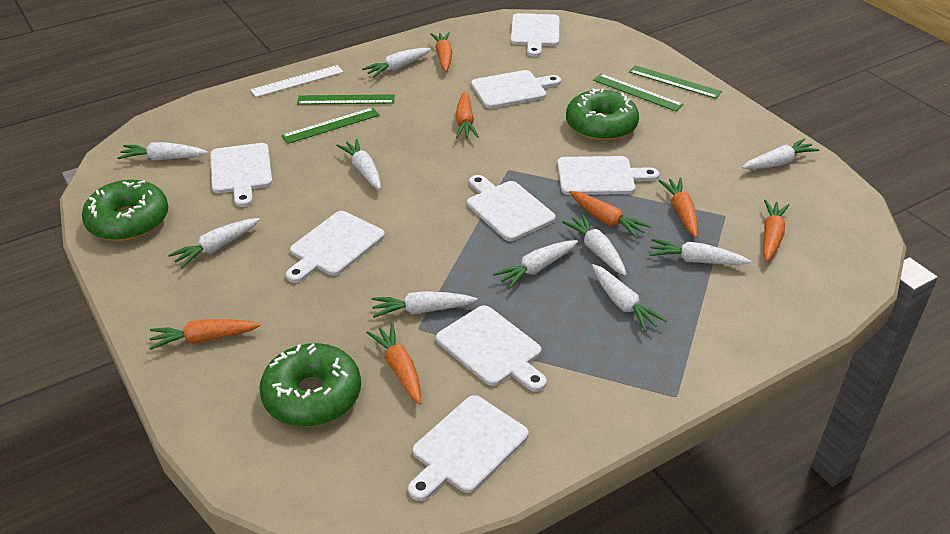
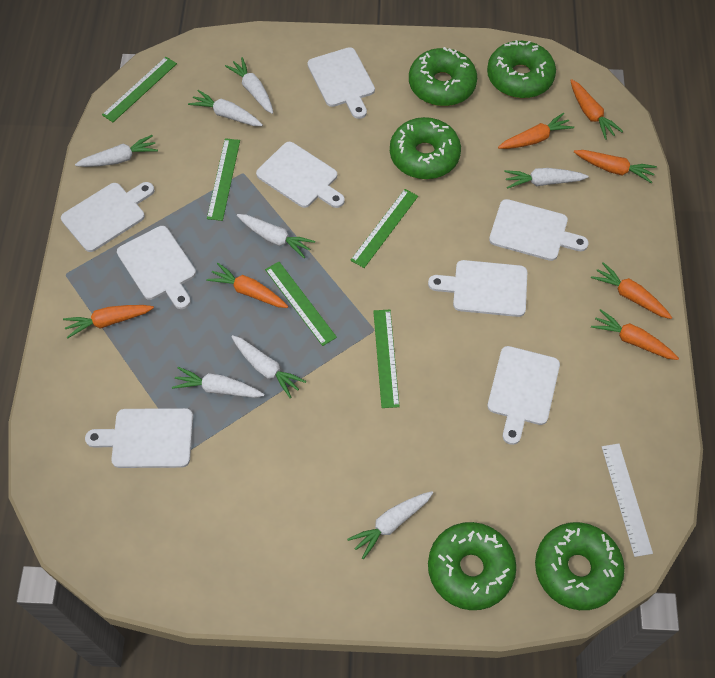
green donut: [82,180,168,241] [259,343,361,427] [566,89,639,141] = 3 -> [390,117,461,179] [409,47,477,106] [428,522,516,610] [487,40,556,98] [535,522,625,610] = 5
green ruler: [281,107,380,144] [297,94,395,105] [593,74,684,111] [629,65,722,99] = 4 -> [102,57,177,122] [207,138,240,221] [265,262,337,346] [350,189,418,268] [373,310,400,408] = 5
white carrot: [117,142,208,160] [168,218,260,268] [336,139,381,190] [362,48,431,78] [372,291,477,318] [493,240,578,289] [562,214,627,276] [592,264,667,332] [649,239,751,265] [742,138,820,169] = 10 -> [75,135,158,167] [172,367,265,398] [188,90,263,126] [225,57,273,114] [231,335,306,398] [237,214,315,258] [347,491,433,560] [504,168,589,189] = 8

